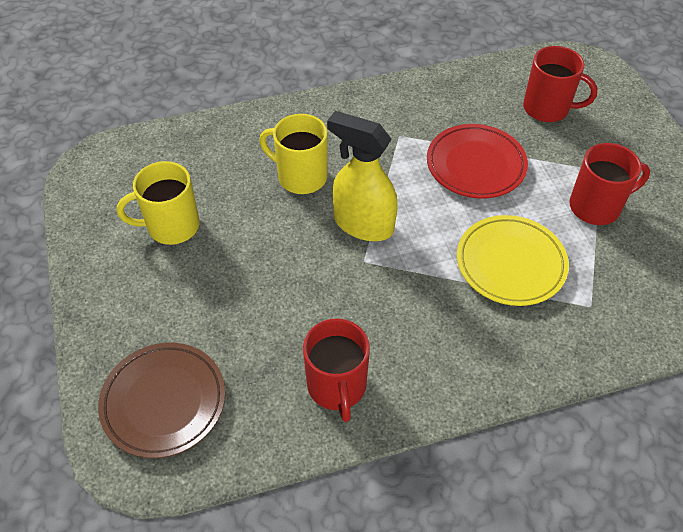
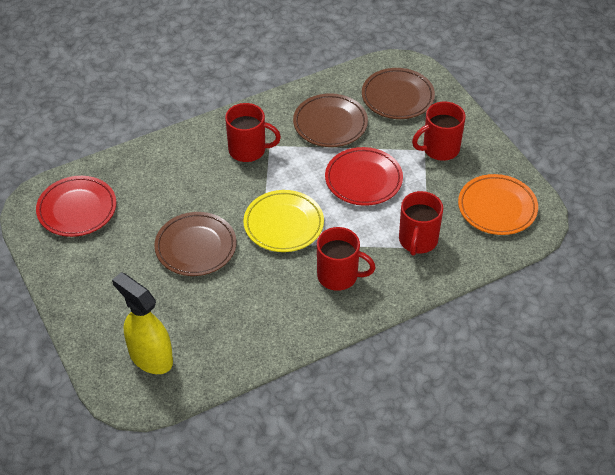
brown plate: [98,343,225,458] = 1 -> [154,212,237,276] [293,93,368,147] [362,68,435,119] = 3
orange plate: none = 0 -> [458,174,538,235] = 1
red mug: [303,319,370,422] [523,46,598,122] [569,143,650,225] = 3 -> [225,103,281,162] [317,227,376,291] [399,191,443,256] [412,101,465,161] = 4
red plate: [427,124,528,199] = 1 -> [36,176,116,237] [325,147,403,206] = 2
yellow mug: [117,161,200,245] [259,114,328,194] = 2 -> none = 0

